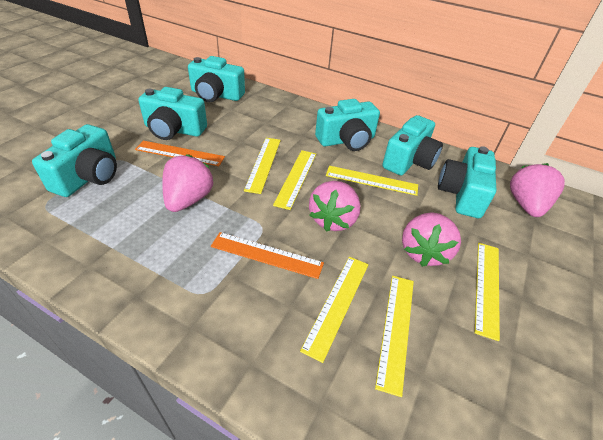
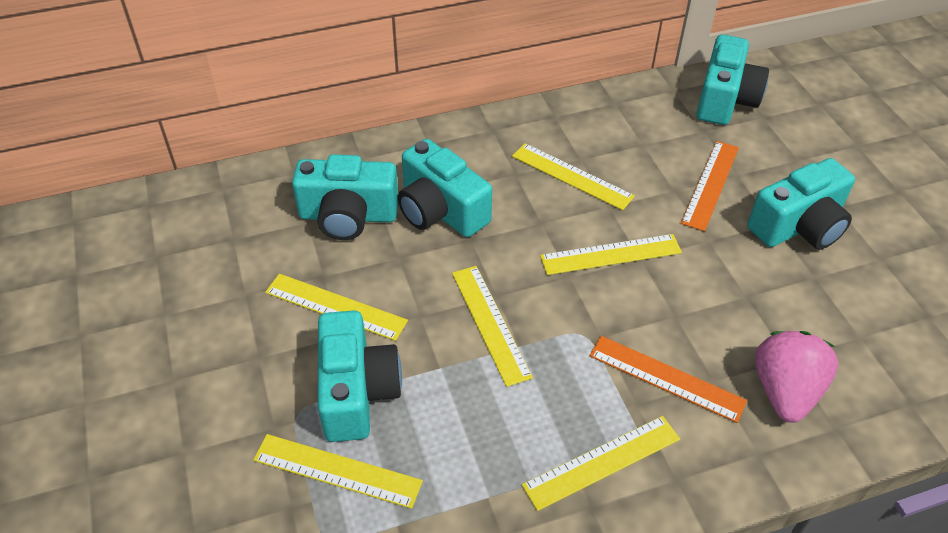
pink strawberry: [162,154,213,212] [309,181,361,232] [402,212,461,267] [510,163,565,217] = 4 -> [755,331,838,423] = 1
turquoise camera: [32,124,117,197] [138,87,207,140] [188,56,245,102] [315,99,380,151] [382,115,443,175] [438,146,496,218] = 6 -> [292,154,398,240] [318,310,402,442] [398,139,492,237] [697,35,769,125] [747,158,855,250] = 5

